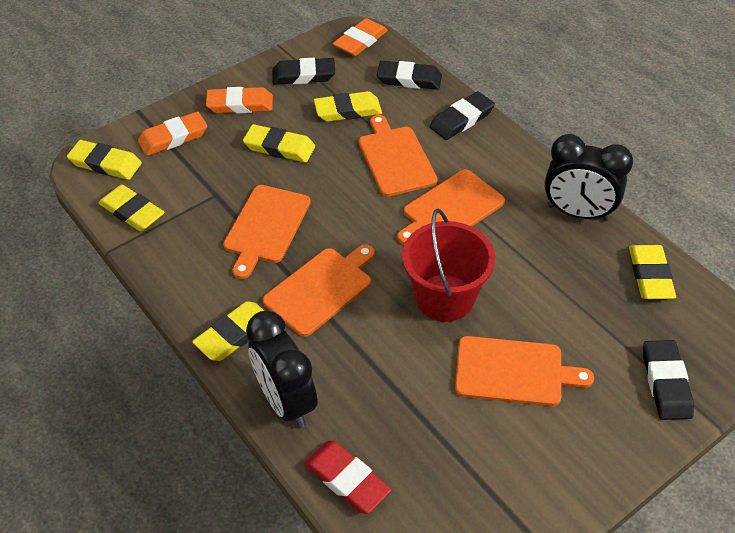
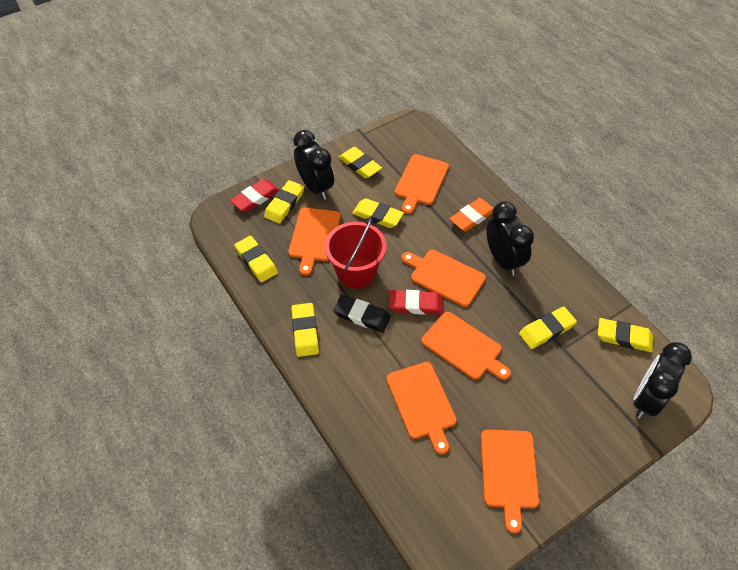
black clock: [246,311,318,428] [544,134,633,221] = 2 -> [293,130,334,200] [486,201,534,276] [633,342,692,419] = 3
black eraser: [272,58,335,85] [377,61,442,90] [430,91,495,140] [643,340,694,420] = 4 -> [333,295,391,333] = 1
orange cutting board: [223,185,311,279] [262,244,375,337] [358,114,438,197] [397,169,505,245] [455,336,594,406] = 5 -> [288,208,341,275] [386,362,457,454] [395,154,449,214] [402,250,486,307] [421,312,511,380] [481,430,539,533] = 6
orange eraser: [138,112,207,156] [206,87,273,114] [332,18,388,56] = 3 -> [450,198,494,232] = 1
red eraser: [304,441,392,514] = 1 -> [230,179,279,212] [389,290,443,315] = 2
yellow eraser: [67,140,142,180] [98,184,165,232] [192,301,264,361] [243,124,315,163] [314,91,382,122] [629,245,676,299] = 6 -> [234,236,278,282] [264,180,304,224] [291,303,319,357] [339,147,382,179] [352,198,404,228] [519,307,577,349] [598,318,653,352] = 7

